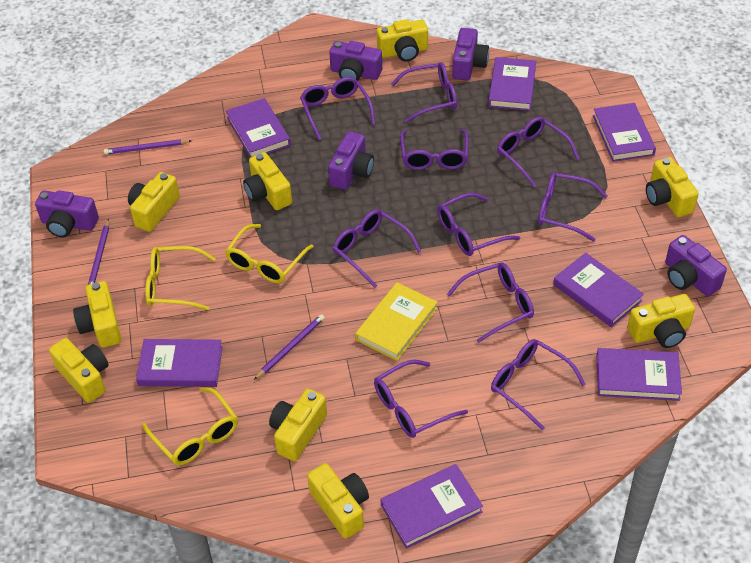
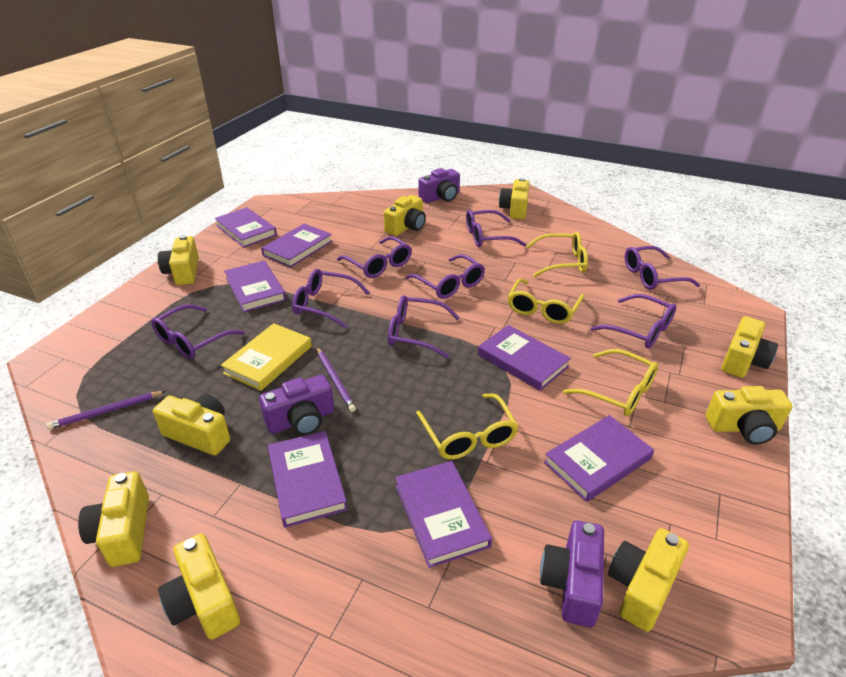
purple camera: [35,190,99,238] [328,131,374,190] [329,41,382,81] [452,28,489,80] [665,235,727,296] = 5 -> [259,375,334,436] [419,168,460,203] [540,520,604,627] = 3
purple glasses: [300,77,375,140] [333,209,421,288] [374,360,468,438] [391,62,457,123] [400,129,469,170] [437,193,520,256] [447,262,534,343] [491,339,585,430] [497,117,579,187] [538,172,608,242] = 10 -> [151,304,245,359] [292,269,370,328] [337,236,412,278] [388,295,460,358] [406,254,485,299] [466,210,526,247] [591,294,676,349] [625,246,700,290] = 8
purple pencil: [88,219,109,285] [104,139,192,155] [254,314,325,380] = 3 -> [46,391,166,429] [317,347,356,412] = 2
yellow glasses: [142,387,238,465] [145,246,216,310] [225,224,314,283] = 3 -> [416,393,519,460] [508,278,585,324] [526,232,588,277] [563,349,658,416] = 4

